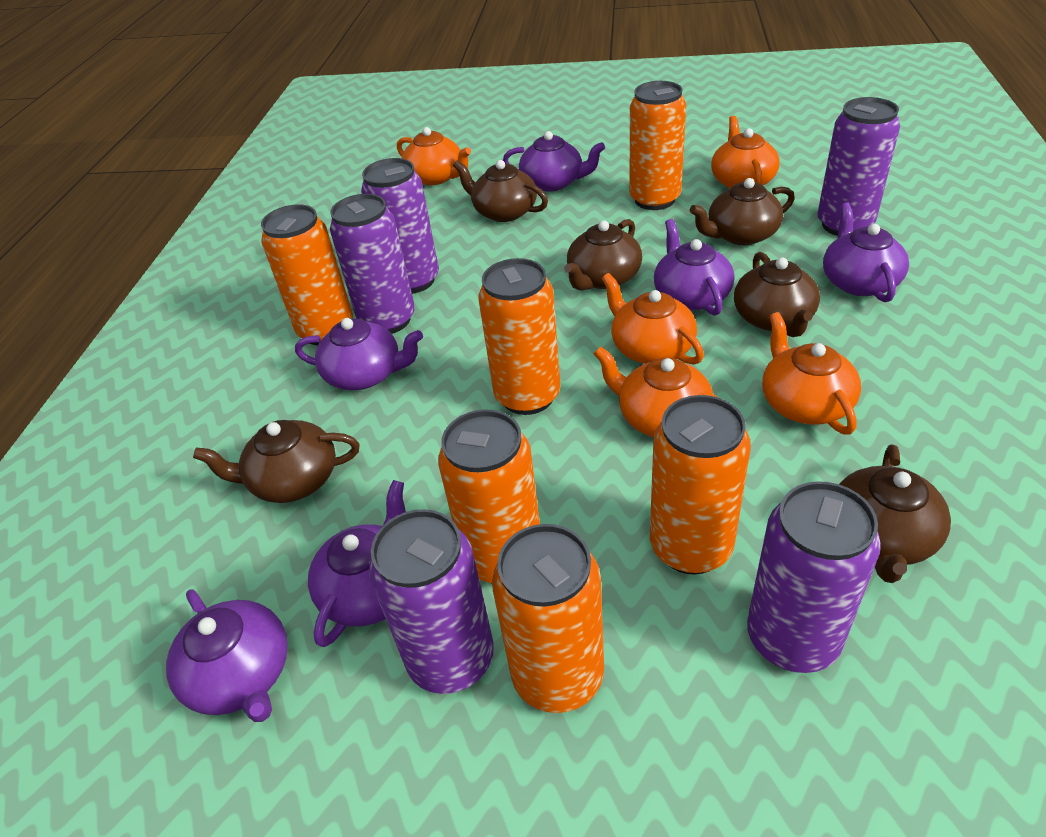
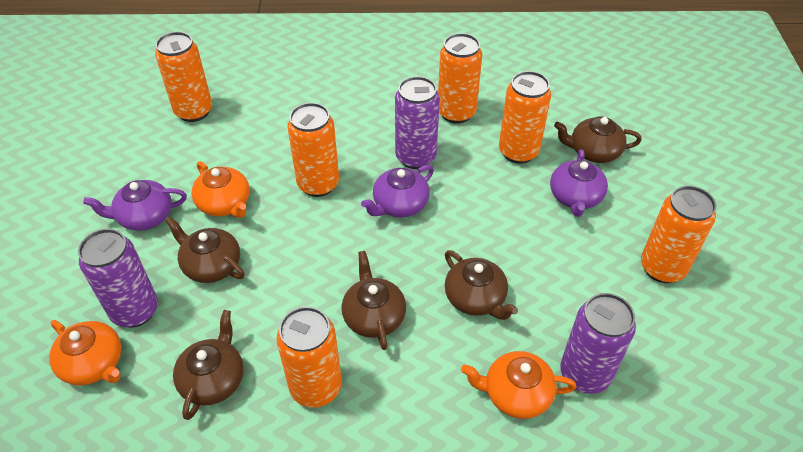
brown teapot: [193,420,359,503] [453,160,548,222] [564,219,642,290] [690,178,795,245] [734,252,820,337] [839,444,951,583] = 6 -> [165,217,245,283] [173,310,244,420] [342,251,406,350] [445,250,518,320] [554,116,642,163] = 5
orange teapot: [397,127,471,185] [594,346,717,437] [602,273,704,365] [711,116,780,189] [762,312,861,435] = 5 -> [49,320,121,385] [191,161,250,218] [461,351,577,419] = 3
purple can: [330,194,415,334] [361,158,439,294] [369,509,494,694] [747,481,881,673] [818,97,900,236] = 5 -> [78,229,158,328] [395,76,440,169] [560,293,636,394] = 3
purple teapot: [166,589,288,722] [295,318,423,390] [308,480,406,647] [503,131,605,192] [654,219,734,316] [823,202,909,302] = 6 -> [83,180,187,231] [361,165,434,217] [550,149,608,217] = 3

